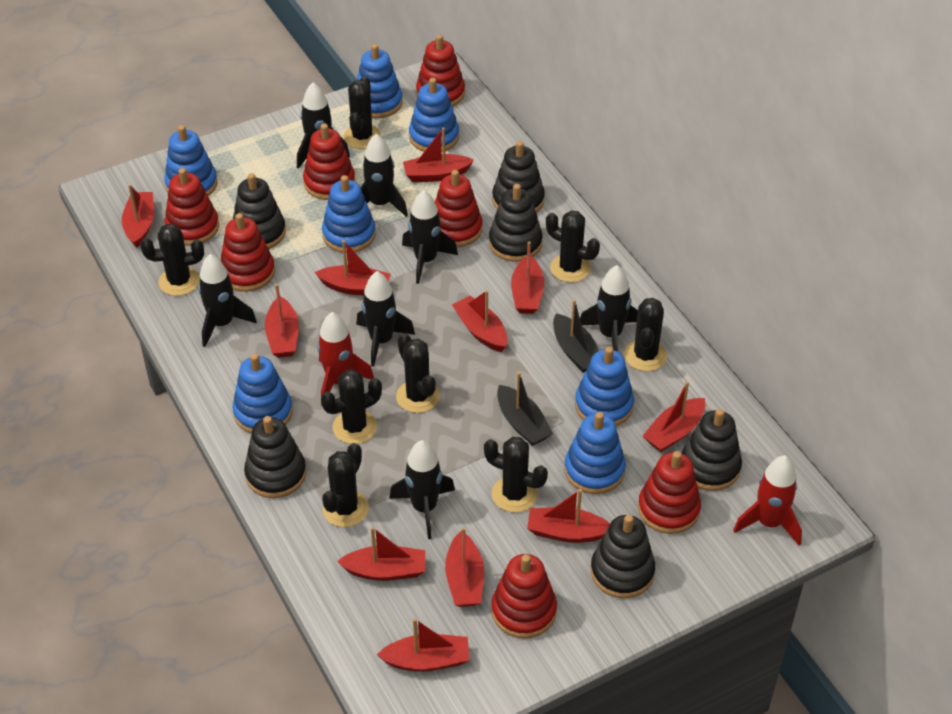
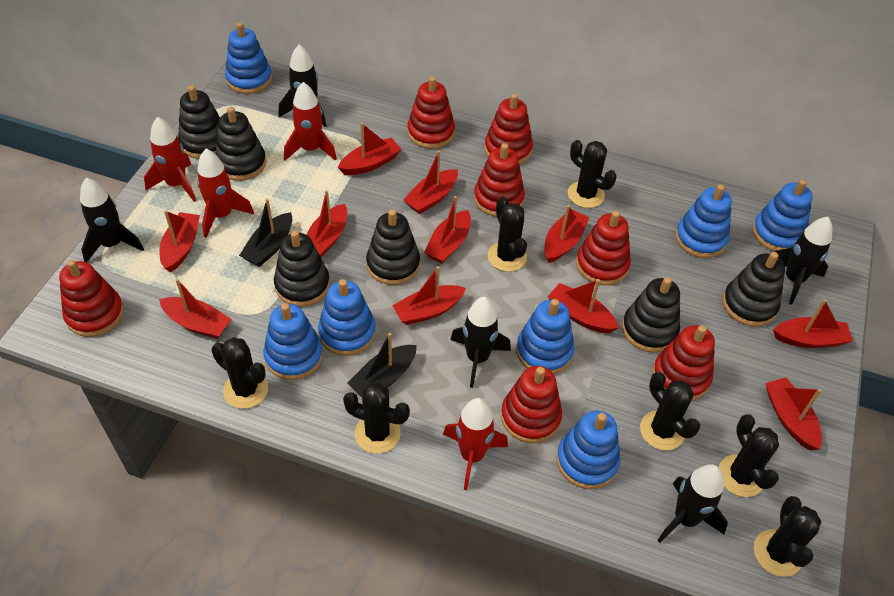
black cactus: [140,224,204,296] [321,369,382,444] [322,443,369,527] [344,76,381,149] [396,333,440,413] [484,437,548,513] [546,211,600,283] [624,298,667,371] = 8 -> [211,337,268,409] [343,383,410,454] [488,197,527,272] [568,140,616,208] [640,372,700,450] [719,414,779,497] [754,496,822,577] = 7
black rocket: [198,254,257,347] [297,82,350,169] [356,271,415,367] [361,134,408,217] [389,440,455,539] [402,190,458,284] [580,265,638,352] = 7 -> [80,178,144,262] [278,45,326,127] [450,297,511,388] [657,464,728,543] [774,217,833,305] = 5
red rocket: [317,312,374,406] [733,455,802,546] = 2 -> [144,117,196,202] [197,149,254,238] [284,82,337,161] [443,398,508,490] = 4

